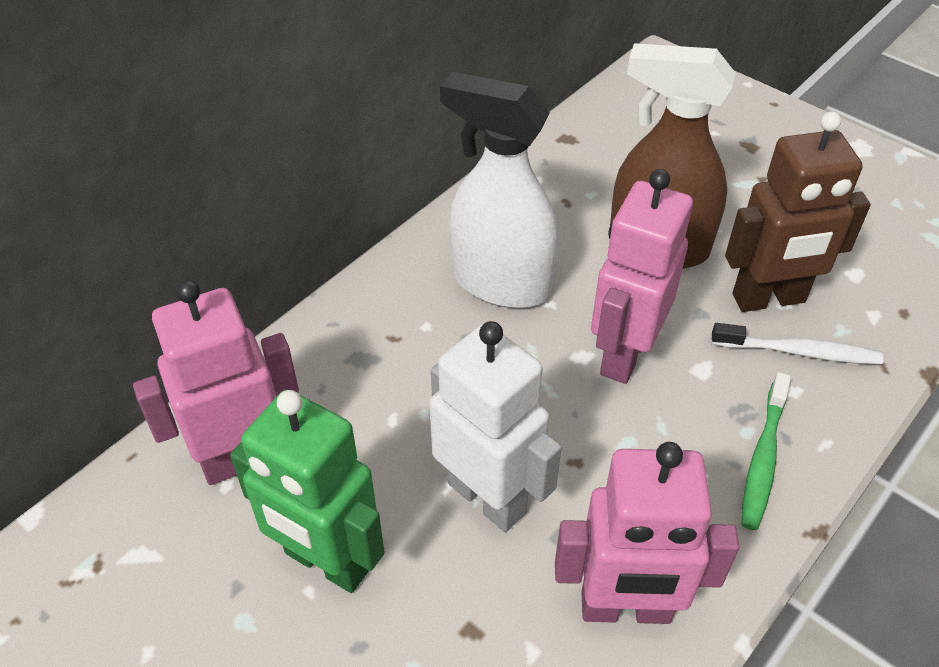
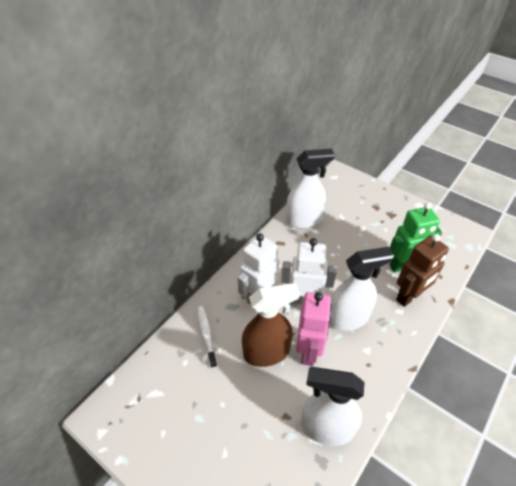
green toothbrush: [741,372,791,530] = 1 -> none = 0
pink robot: [133,280,299,485] [555,442,739,624] [591,169,693,384] = 3 -> [296,292,332,366] = 1
white robot: [430,321,562,532] = 1 -> [237,233,279,305] [281,238,337,305] = 2
white spray bottle: [440,72,559,308] = 1 -> [286,149,335,228] [301,367,365,446] [329,247,394,331] = 3

